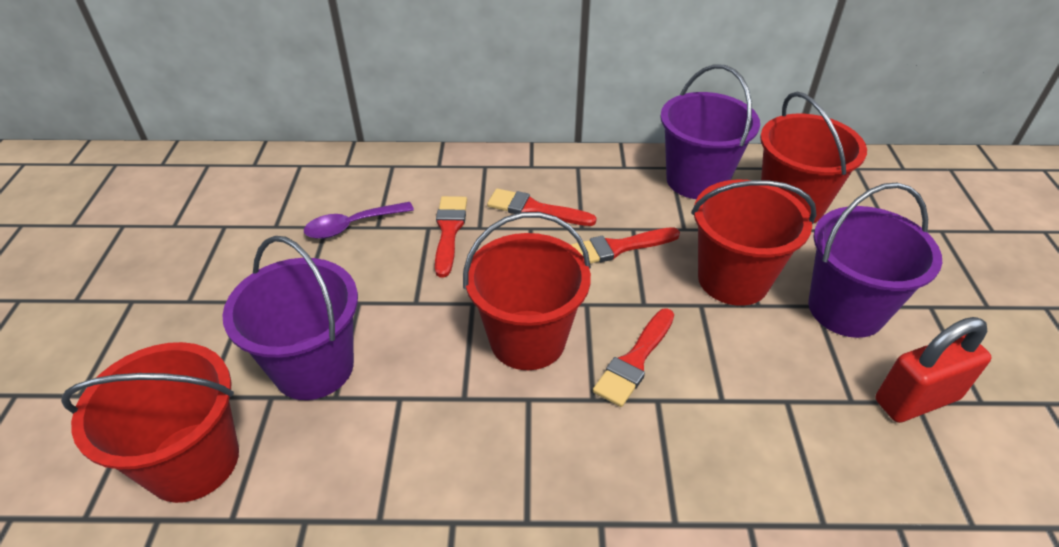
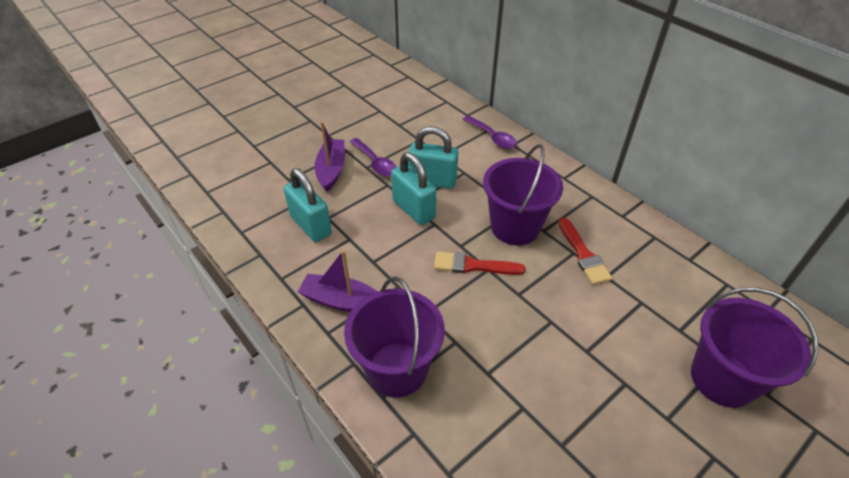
purple boat: none = 0 -> [298,250,378,312] [314,121,345,192] = 2
purple spoon: [304,202,414,239] = 1 -> [350,138,396,176] [463,115,517,149] = 2
red brush: [435,196,467,277] [487,188,597,226] [570,227,680,264] [593,308,674,407] = 4 -> [434,251,525,275] [558,218,612,285] = 2
red bucket: [61,342,239,503] [463,212,591,370] [691,180,816,306] [760,92,867,223] = 4 -> none = 0
red padlock: [875,317,992,423] = 1 -> none = 0
turquoise padlock: none = 0 -> [283,168,332,242] [391,152,436,225] [408,126,459,189] = 3

